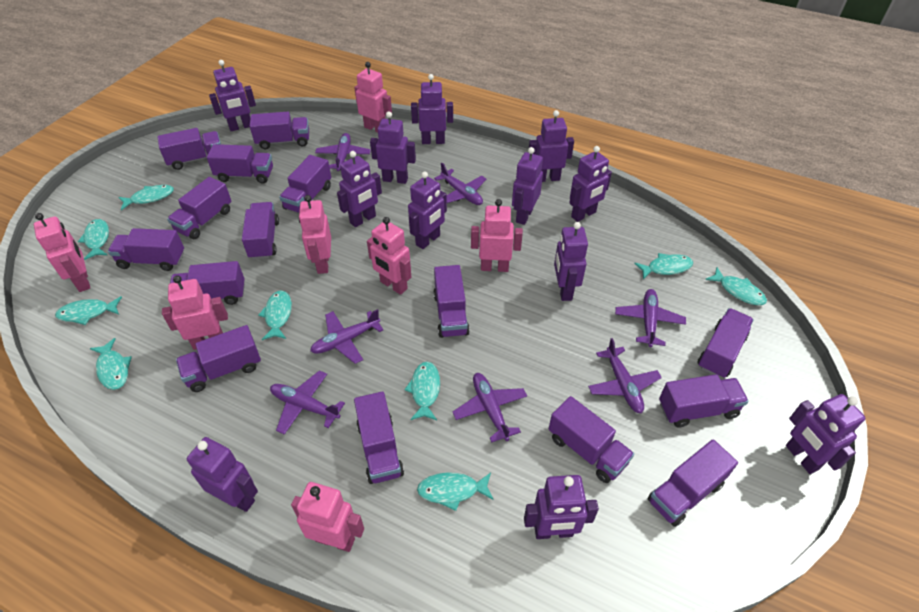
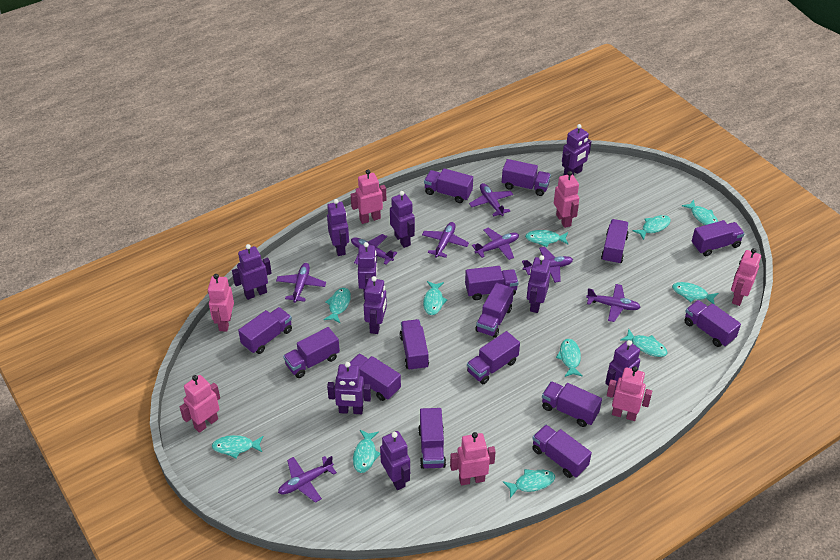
purple plane: [270,370,345,435] [310,309,383,364] [315,133,371,171] [434,163,486,205] [453,373,527,443] [588,338,662,413] [615,289,686,347] = 7 -> [276,263,326,303] [278,456,337,503] [351,234,397,265] [422,222,469,258] [469,183,513,216] [472,228,519,260] [522,247,573,283] [586,284,640,322] = 8
purple robot: [187,437,258,512] [209,60,256,131] [337,151,382,227] [370,111,416,184] [408,171,447,249] [411,74,453,144] [512,147,543,225] [524,475,599,539] [528,110,574,182] [554,222,588,301] [569,146,612,222] [786,394,866,474] = 12 -> [232,244,272,300] [327,199,349,256] [327,362,371,414] [358,242,377,299] [364,276,387,334] [380,431,410,490] [390,191,415,248] [527,255,551,313] [562,124,592,176] [605,340,640,397] = 10
turquoise fish: [55,296,122,325] [78,219,109,260] [90,338,132,390] [119,185,174,210] [258,290,292,340] [404,362,440,420] [417,473,494,511] [634,253,693,279] [705,267,767,305] = 9 -> [212,435,263,458] [324,288,351,323] [353,430,380,473] [423,281,448,315] [503,469,555,498] [525,230,569,247] [556,339,583,377] [621,329,668,357] [632,215,671,240] [672,282,719,305] [682,200,718,225] = 11

